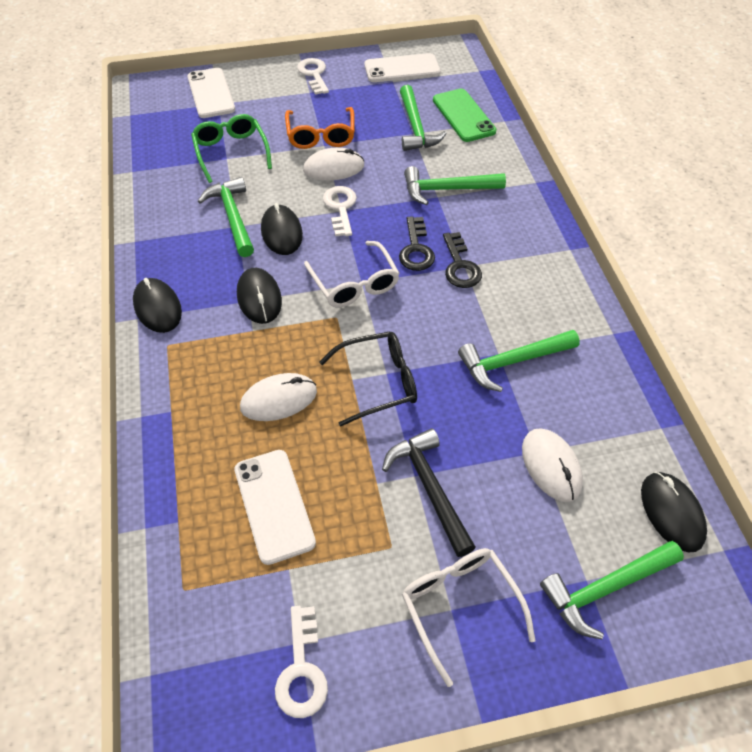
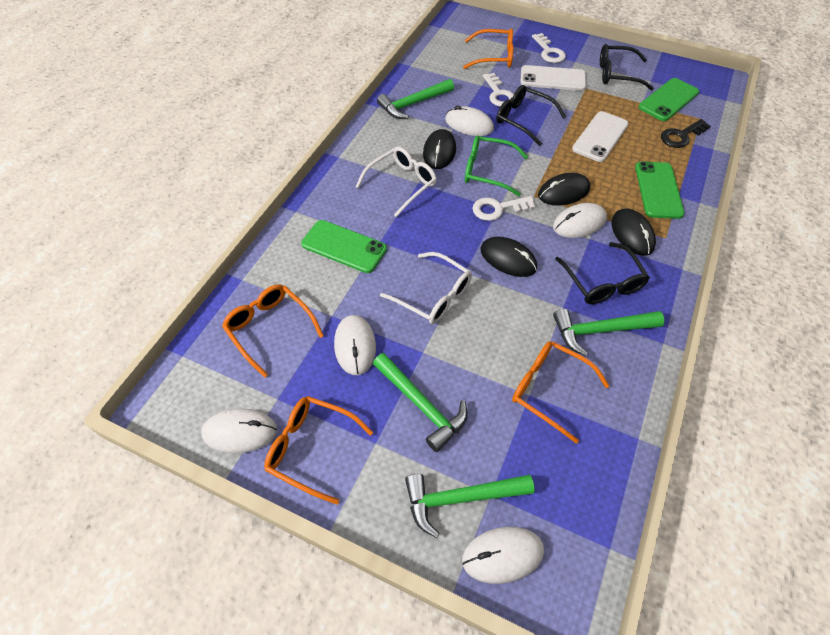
black glasses: [319,331,417,427] = 1 -> [496,85,566,146] [555,242,650,304] [600,44,654,90] = 3
black hammer: [382,428,476,557] = 1 -> none = 0
black key: [399,216,435,271] [443,232,482,288] = 2 -> [661,119,711,148] = 1
green hammer: [198,177,254,257] [400,85,447,151] [404,166,506,205] [458,330,580,392] [540,541,684,639] = 5 -> [373,353,468,452] [377,79,454,119] [405,474,535,538] [553,309,665,356] = 4
green phone: [433,89,497,142] = 1 -> [301,220,387,273] [635,162,684,219] [639,78,699,121] = 3
orange glasses: [285,107,355,149] = 1 -> [222,284,324,378] [264,396,373,504] [463,28,513,69] [512,341,610,444] = 4
white mouse: [240,373,317,421] [303,148,364,181] [522,428,583,502] = 3 -> [201,408,277,453] [334,315,376,375] [445,106,494,136] [462,527,544,584] [553,203,607,238] = 5
white phone: [187,68,235,118] [234,450,316,565] [364,53,440,82] = 3 -> [520,65,586,91] [572,111,629,162] = 2

